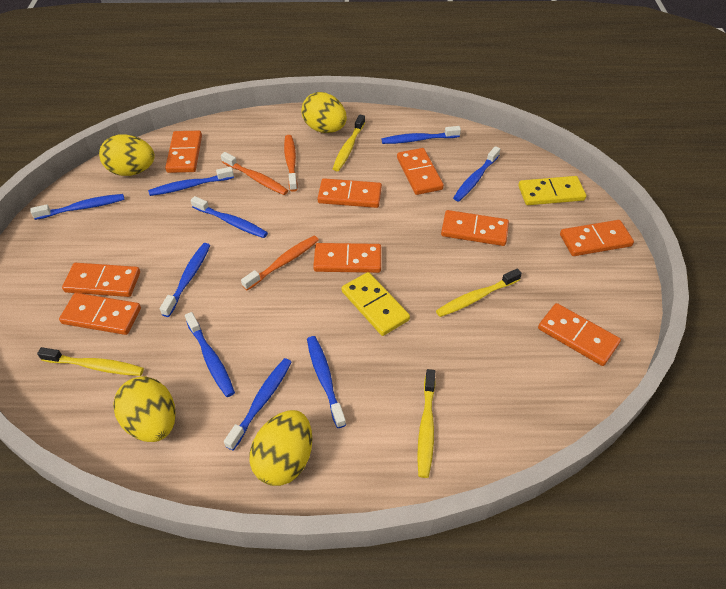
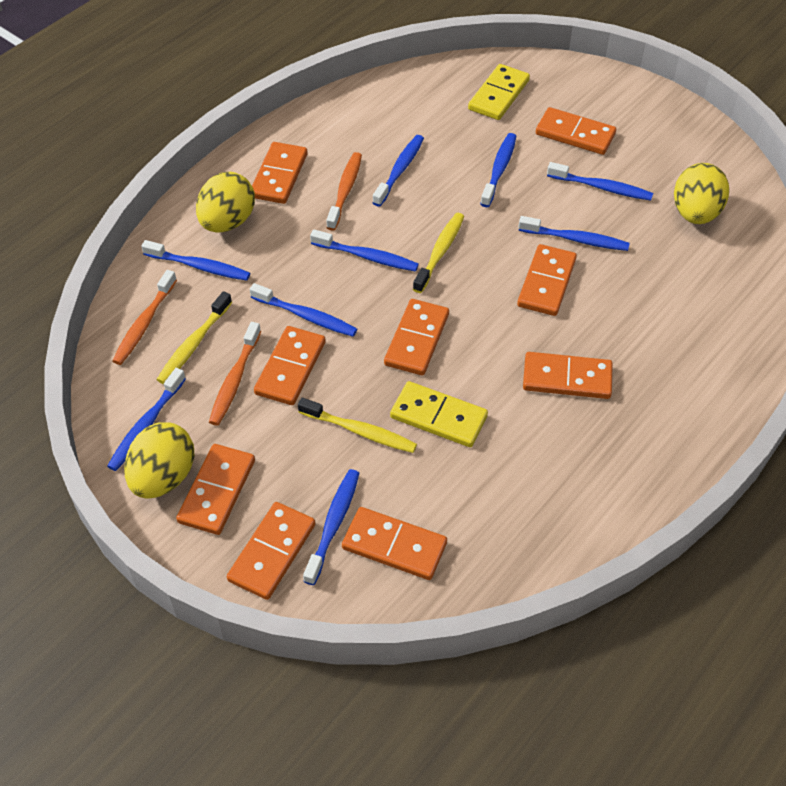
yellow egg: [99,134,155,176] [113,376,175,442] [249,410,312,486] [301,92,347,133] = 4 -> [124,422,194,499] [196,172,255,233] [674,163,729,224] = 3
yellow toothbrush: [37,347,144,376] [333,115,365,171] [417,369,435,478] [436,268,522,317] = 4 -> [156,291,232,384] [298,398,417,453] [413,213,464,293] = 3

